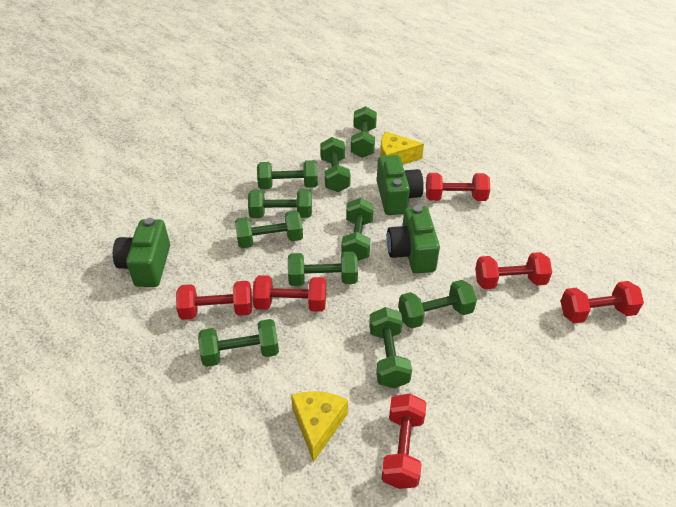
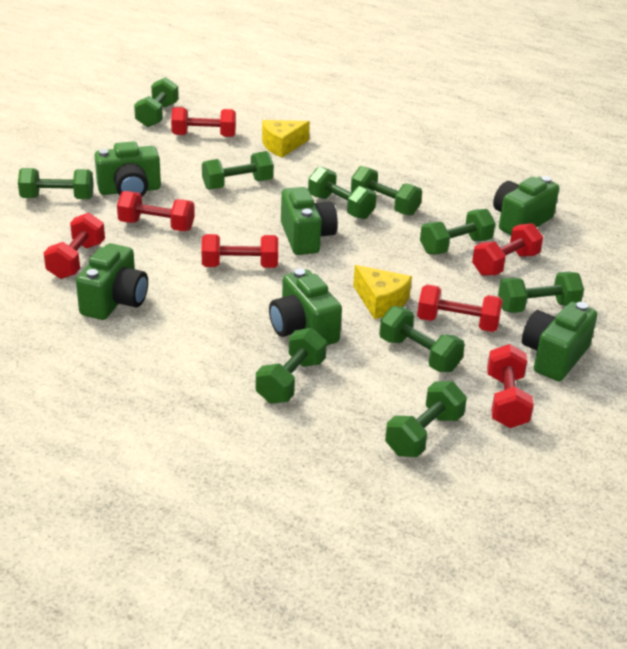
green camera: [113,218,170,287] [377,155,424,215] [387,205,440,273] = 3 -> [76,243,148,320] [94,141,161,196] [269,269,342,346] [281,187,338,255] [493,176,559,235] [522,302,598,381] = 6
red dumbbell: [176,281,252,320] [252,275,326,312] [381,393,426,489] [426,173,490,201] [475,252,552,289] [560,281,644,323] = 6 -> [43,212,105,279] [117,191,195,231] [171,107,236,137] [202,234,278,268] [417,284,503,332] [472,223,543,276] [487,344,534,428] = 7

